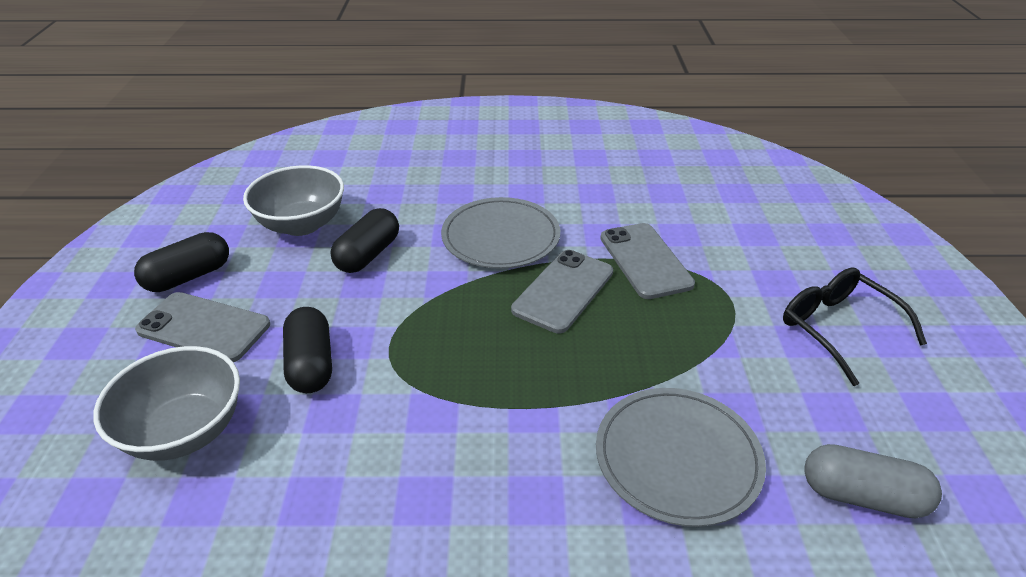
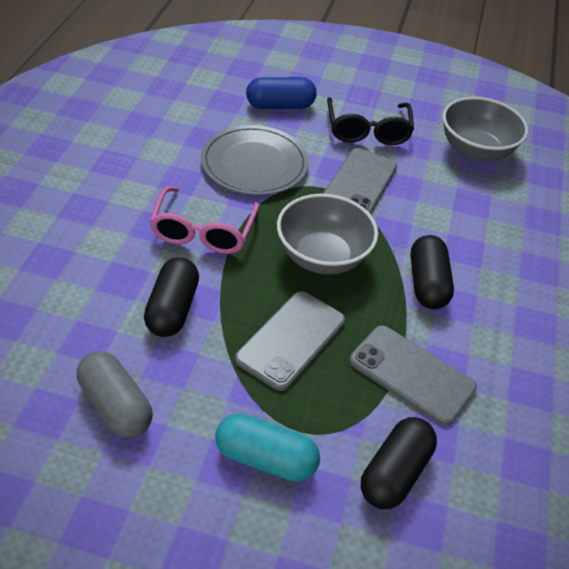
blue capsule: none = 0 -> [246,77,317,109] = 1
grey plate: [441,197,560,269] [596,388,766,527] = 2 -> [201,125,309,195] = 1
pink glasses: none = 0 -> [149,186,259,254] = 1
turquoise capsule: none = 0 -> [215,413,320,482] = 1

